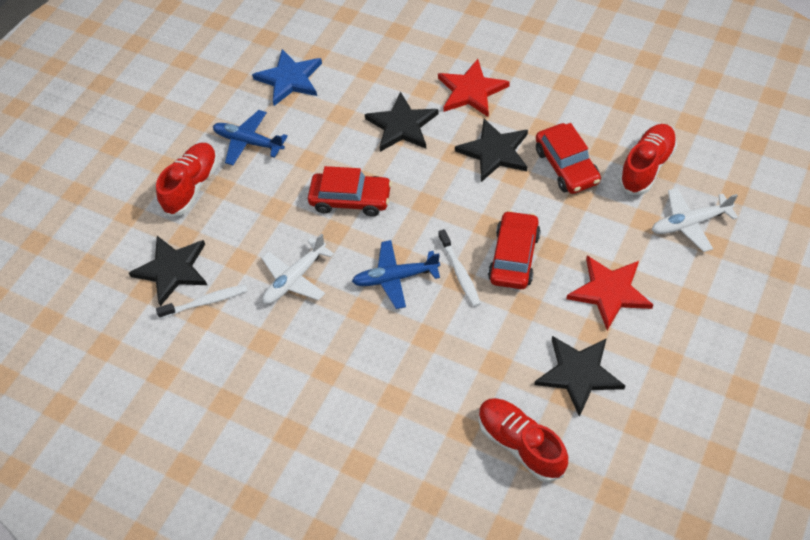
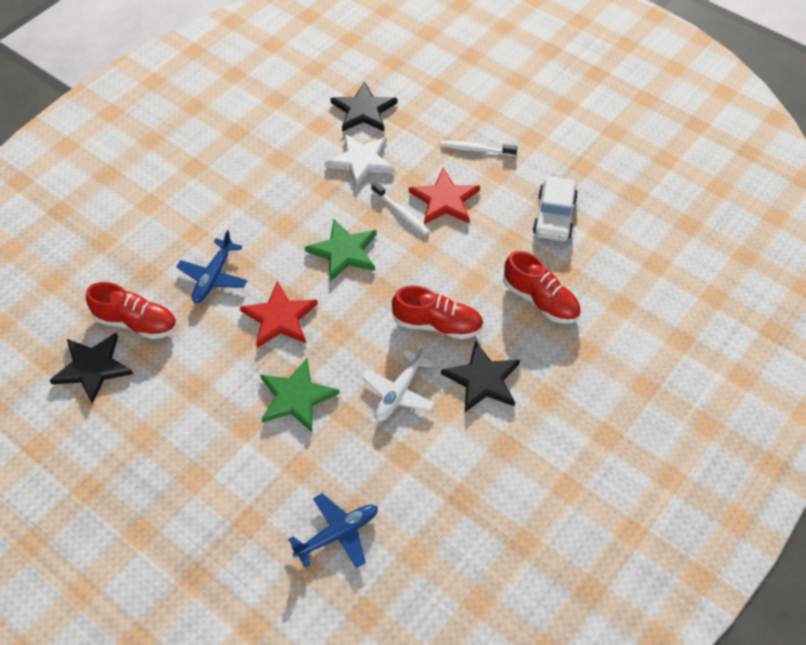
black star: [129,236,207,306] [365,92,439,152] [455,119,528,182] [534,336,625,417] = 4 -> [49,333,133,404] [330,81,398,131] [441,340,520,412] = 3
blue star: [252,49,322,106] = 1 -> none = 0
green star: none = 0 -> [260,359,339,432] [305,219,377,282] = 2
red car: [308,166,392,217] [488,210,541,289] [536,123,601,194] = 3 -> none = 0
white car: none = 0 -> [533,176,578,241] = 1
white plane: [262,233,334,304] [652,188,738,252] = 2 -> [361,345,436,422] = 1
white star: none = 0 -> [325,134,395,189] = 1

